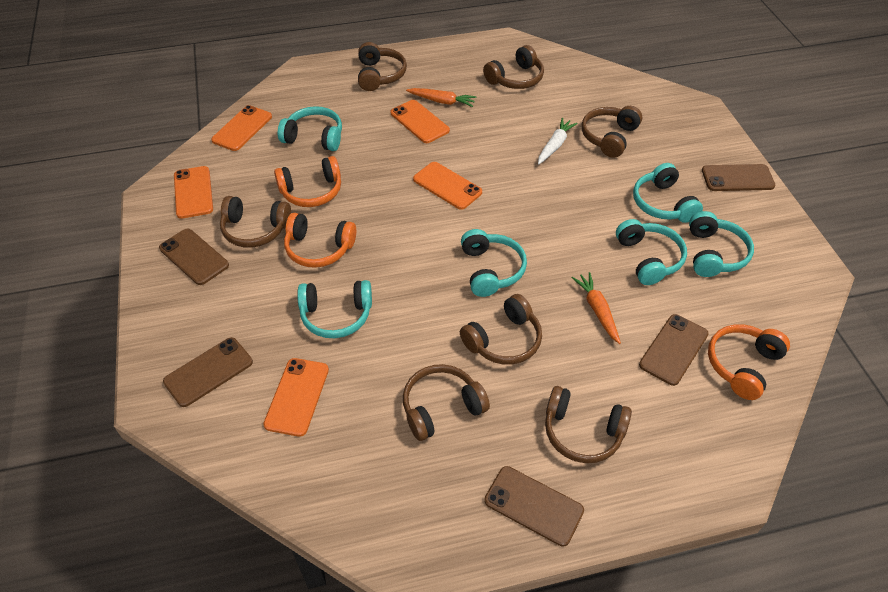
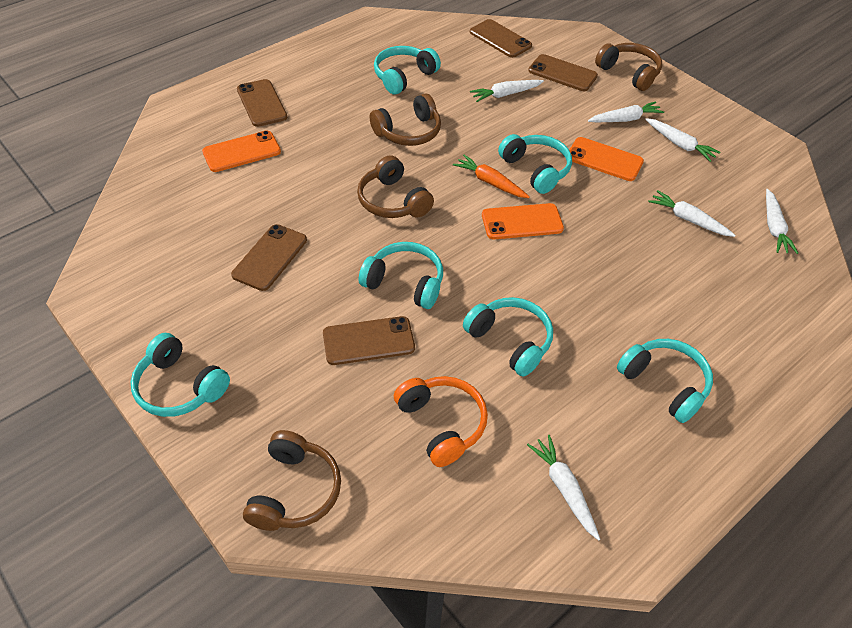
brown headphones: [220,196,291,248] [358,42,407,91] [403,364,490,441] [460,294,542,365] [483,45,544,89] [545,386,632,463] [582,106,642,158] = 7 -> [243,430,341,531] [357,155,434,218] [370,93,441,146] [595,43,662,91] = 4
orange carrot: [406,88,476,107] [572,272,621,344] = 2 -> [453,155,530,198] = 1
orange headphones: [274,156,341,207] [284,213,356,268] [708,324,790,400] = 3 -> [394,376,488,467] = 1
orange phone: [174,166,213,219] [211,105,272,151] [263,358,329,437] [391,100,450,143] [413,162,482,210] = 5 -> [202,130,281,172] [482,203,564,239] [569,137,644,181] = 3
white carrot: [538,118,578,164] = 1 -> [470,80,544,102] [527,435,600,541] [588,101,664,122] [645,118,721,162] [648,190,736,237] [766,189,798,254] = 6

